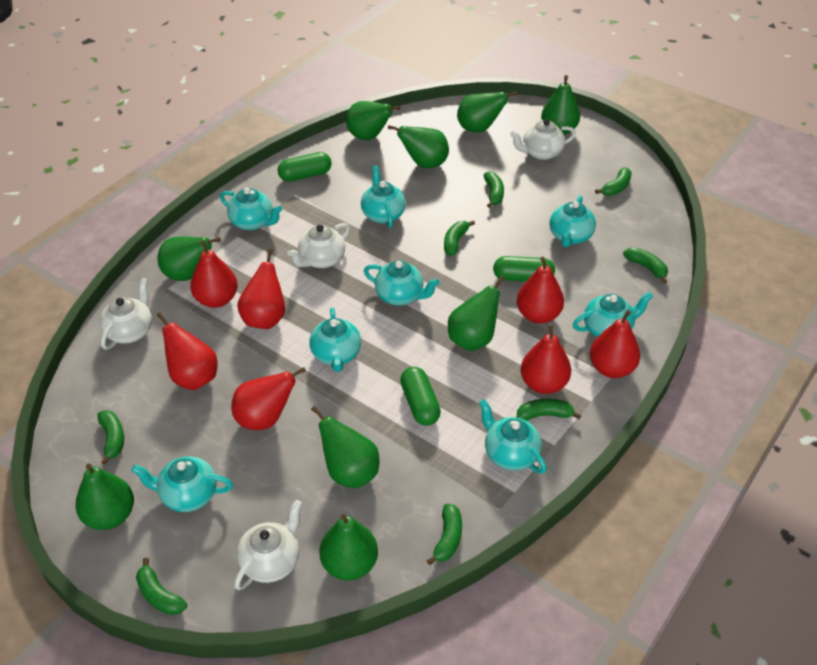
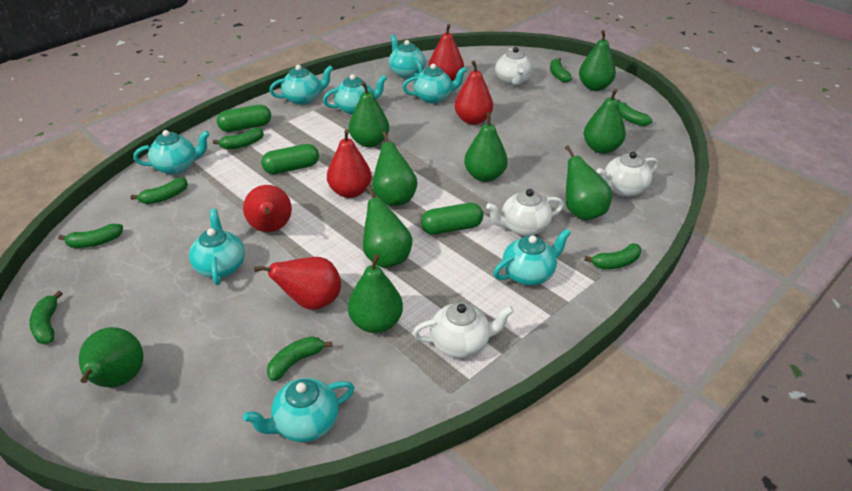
red pear: [157,312,217,390] [190,240,238,308] [231,367,306,430] [237,249,285,329] [517,257,564,324] [521,324,571,394] [590,310,640,378] = 7 -> [243,185,292,232] [254,257,341,310] [327,130,372,198] [429,24,464,81] [454,61,493,125] = 5

